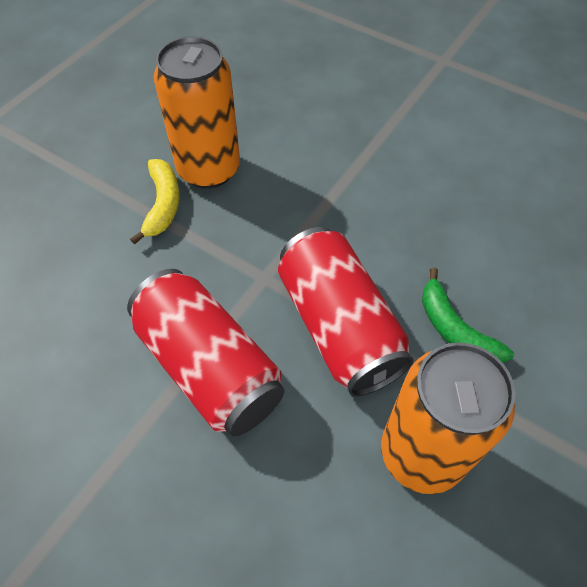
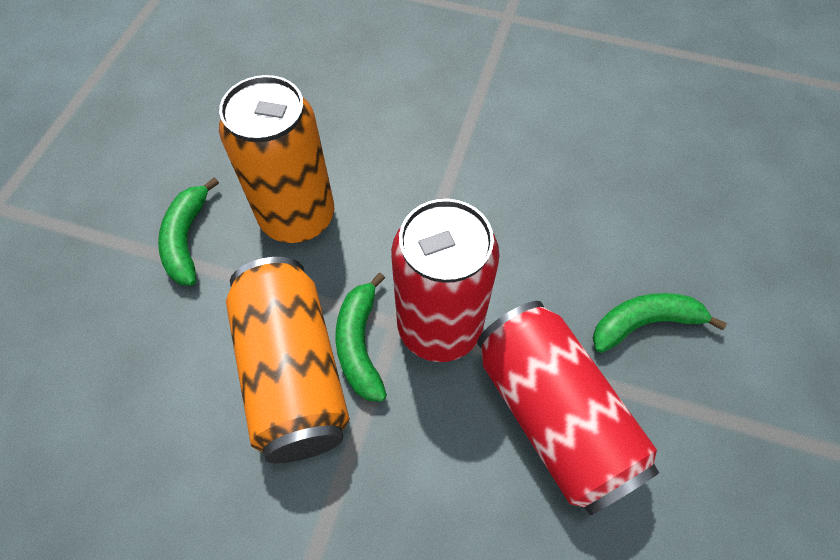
green banana: [422,267,514,363] = 1 -> [158,177,219,286] [336,273,387,402] [593,293,727,353] = 3
yellow banana: [130,159,180,245] = 1 -> none = 0

